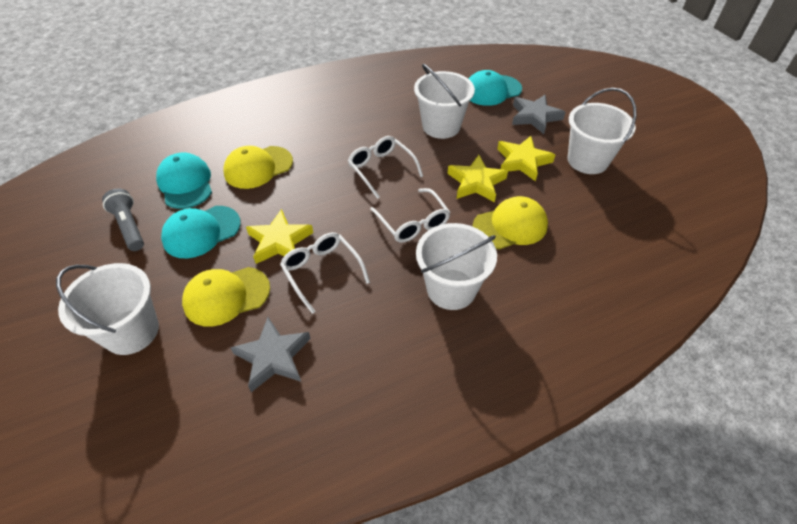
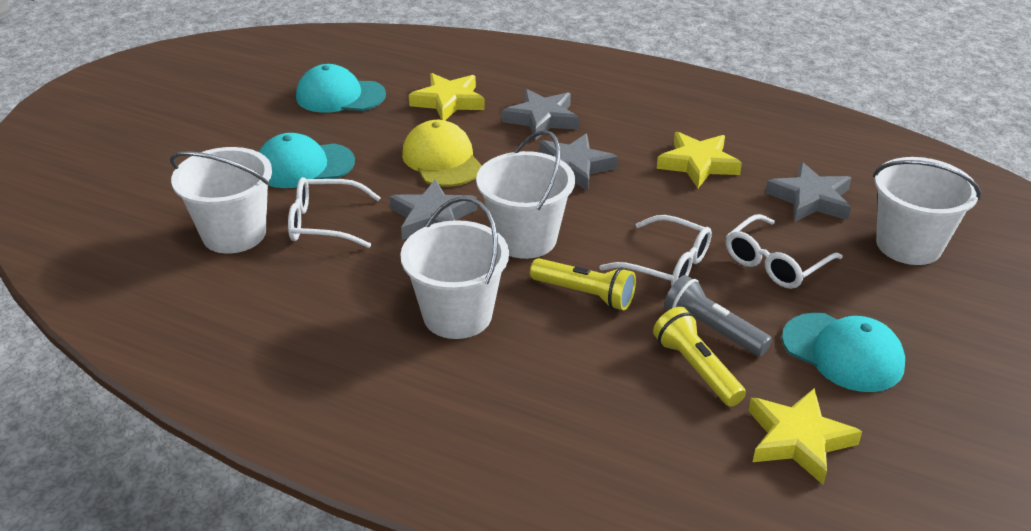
grey star: [230,317,311,392] [512,95,566,134] = 2 -> [390,179,477,240] [502,89,579,141] [539,134,618,191] [765,162,851,222] = 4
yellow cap: [182,267,270,327] [223,146,293,189] [472,196,548,250] = 3 -> [402,120,482,187] = 1
yellow flashlight: none = 0 -> [530,258,636,310] [653,307,746,407] = 2

